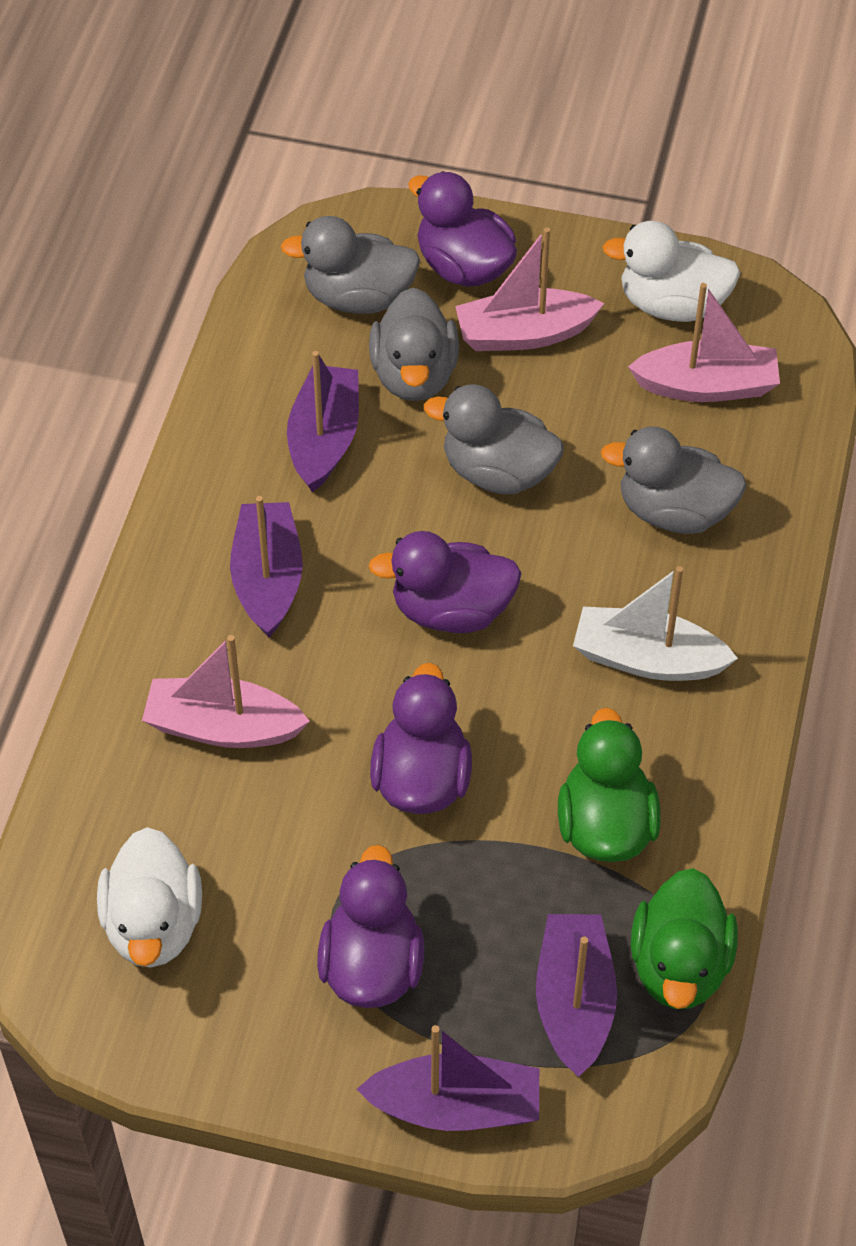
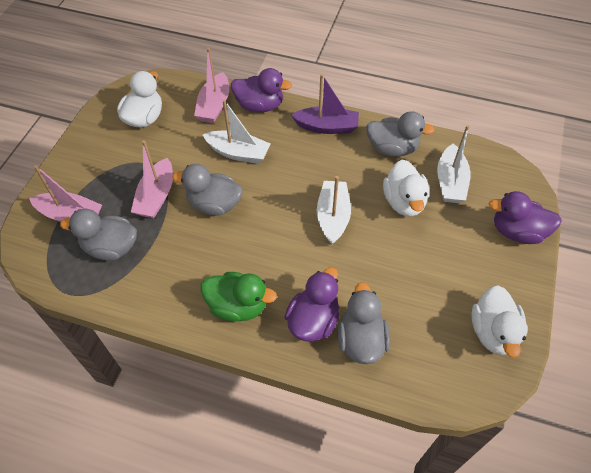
green duck: [558,708,661,862] [631,868,738,1009] = 2 -> [200,272,277,321] = 1
purple boat: [230,496,303,637] [287,351,359,492] [357,1025,539,1131] [536,914,617,1077] = 4 -> [291,74,359,134] = 1
purple duck: [317,845,424,1008] [369,531,522,633] [370,663,472,814] [408,171,517,287] = 4 -> [231,68,292,112] [284,267,340,341] [489,191,562,244] = 3
white boat: [573,566,738,681] = 1 -> [203,100,271,164] [317,176,351,245] [437,125,471,203] = 3
white duck: [97,827,202,967] [602,221,741,322] = 2 -> [117,71,162,127] [383,159,429,217] [471,285,528,358] = 3

